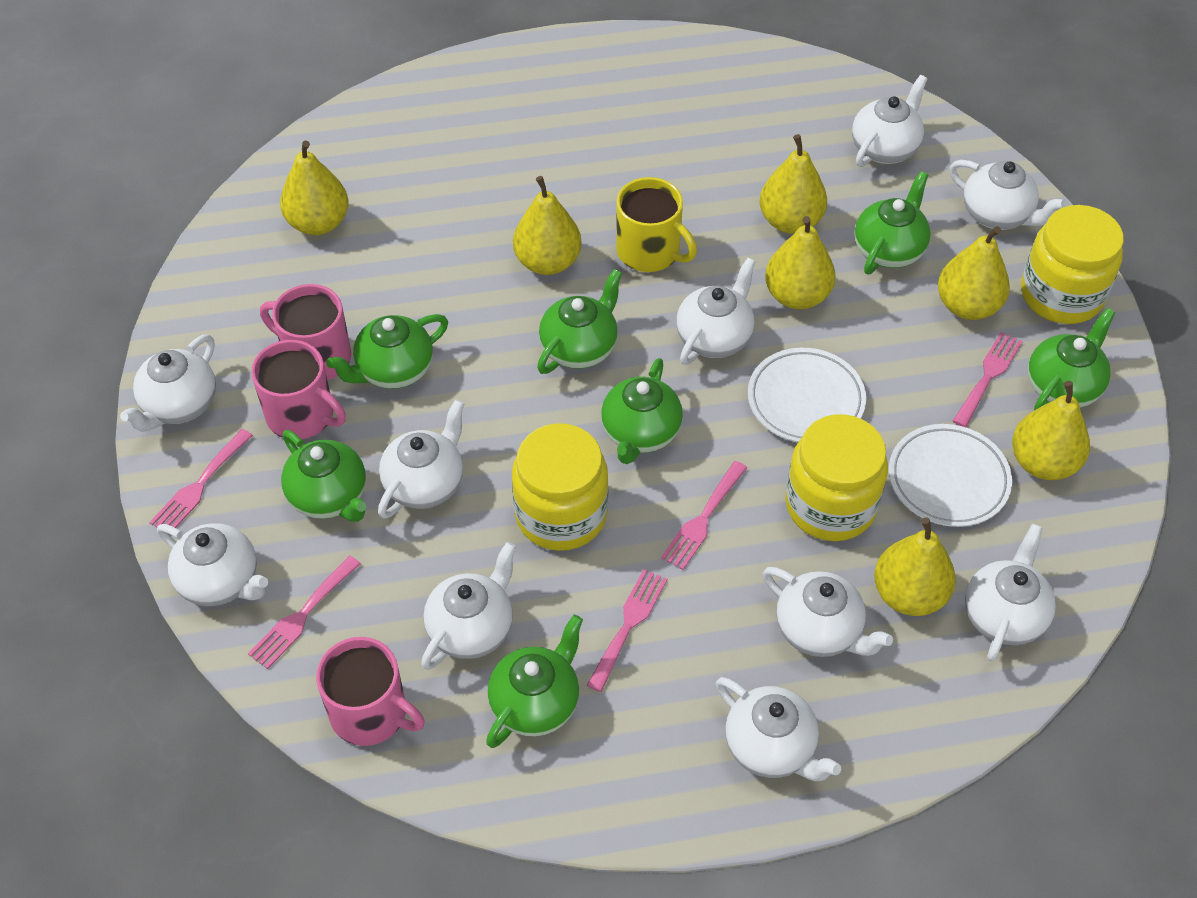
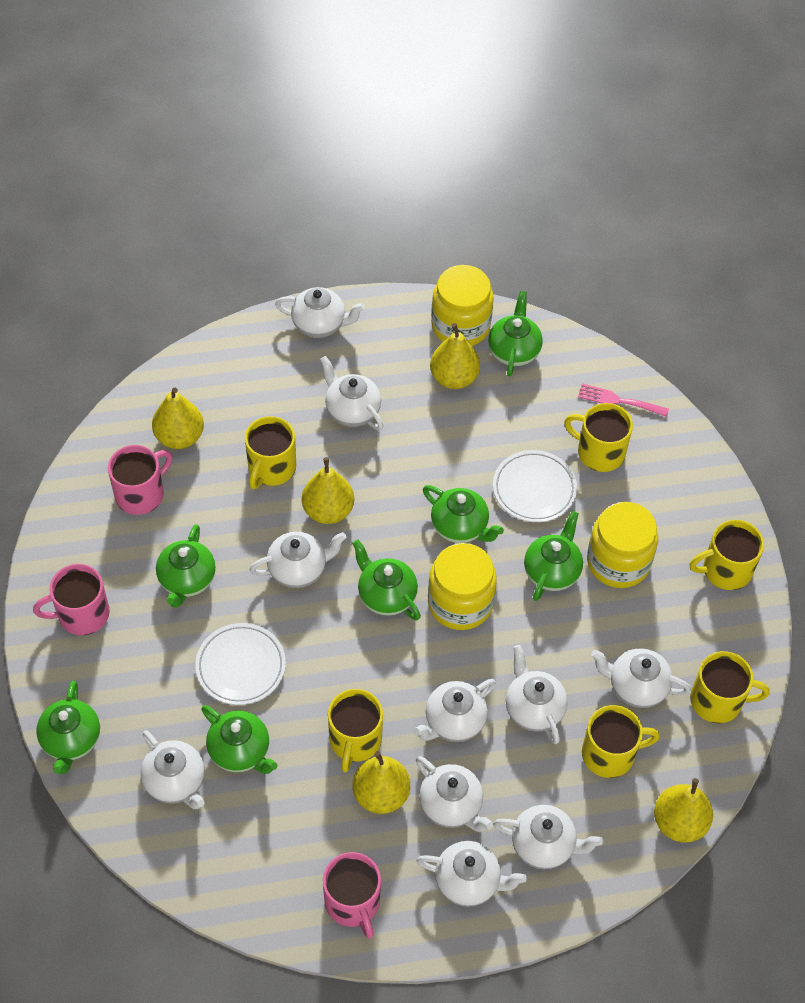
pink fork: [149,429,253,535] [248,556,361,669] [586,569,667,692] [661,461,747,570] [953,332,1023,427] = 5 -> [578,383,669,417] = 1
yellow mug: [616,177,697,272] = 1 -> [245,416,296,489] [328,689,383,773] [564,403,633,472] [582,705,660,778] [689,520,764,590] [690,651,770,723] = 6
yellow pear: [280,140,349,235] [513,176,582,275] [759,134,827,233] [765,216,836,309] [874,517,956,616] [938,226,1010,320] [1012,381,1090,480] = 7 -> [152,388,204,449] [302,457,354,524] [352,751,410,814] [430,323,480,389] [654,778,713,843] = 5

